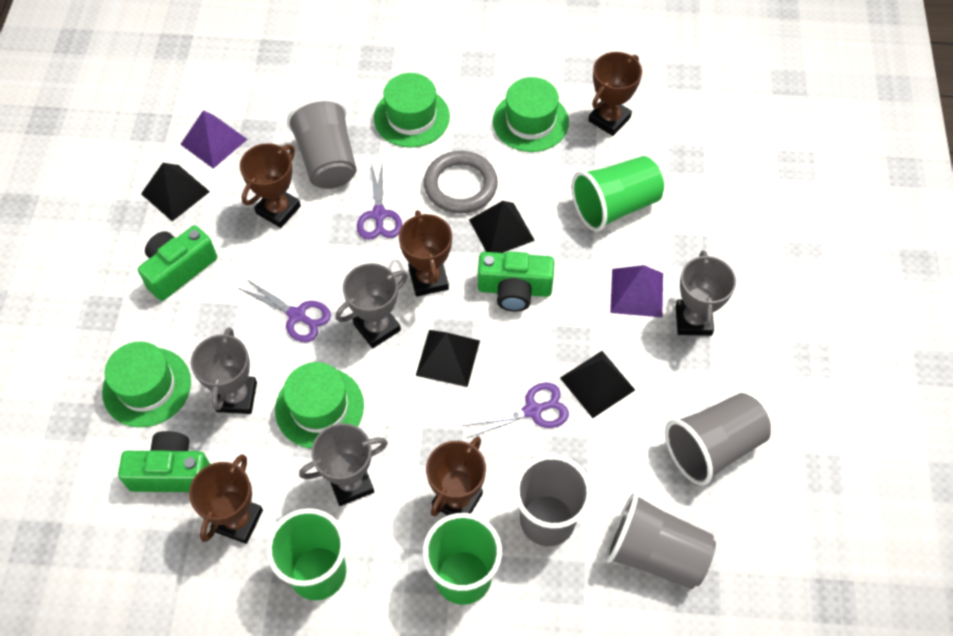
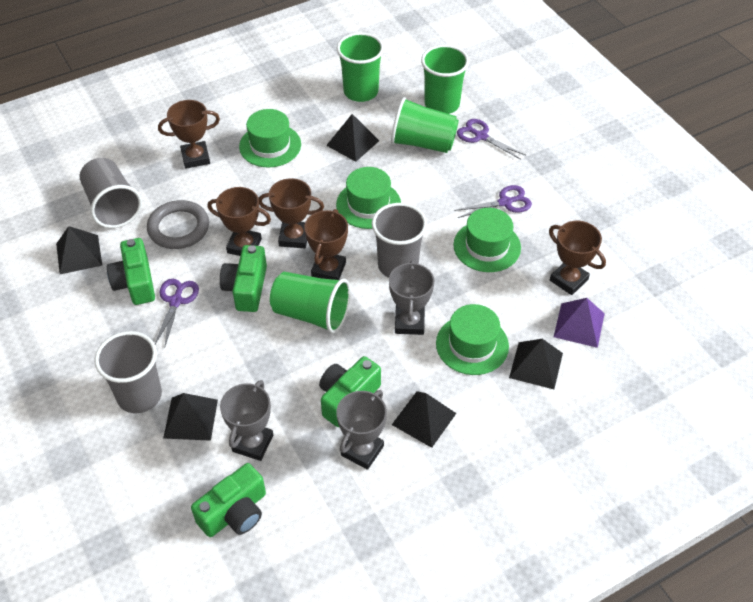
black pyramid: [141,163,210,221] [416,330,480,387] [469,201,535,253] [560,351,635,418] = 4 -> [56,226,102,274] [163,393,218,441] [326,114,379,162] [392,391,456,448] [509,339,563,389] = 5
green camera: [118,431,210,492] [138,225,217,301] [478,251,555,312] = 3 -> [107,238,155,305] [191,463,266,537] [220,245,267,312] [319,356,381,427] = 4
green cup: [266,508,346,600] [423,513,502,605] [571,156,664,231] = 3 -> [270,272,351,333] [337,32,384,102] [391,97,459,153] [421,45,469,114] = 4
grey cup: [287,97,357,189] [514,454,592,546] [606,492,716,589] [665,393,771,485] = 4 -> [80,158,142,228] [94,331,162,413] [372,203,427,278] = 3
grey trophy: [191,327,257,414] [299,423,388,506] [335,263,408,348] [676,250,736,336] = 4 -> [220,380,273,461] [336,390,387,470] [389,260,434,335] = 3
purple pyramid: [180,110,247,169] [610,265,663,317] = 2 -> [554,298,605,348] = 1

